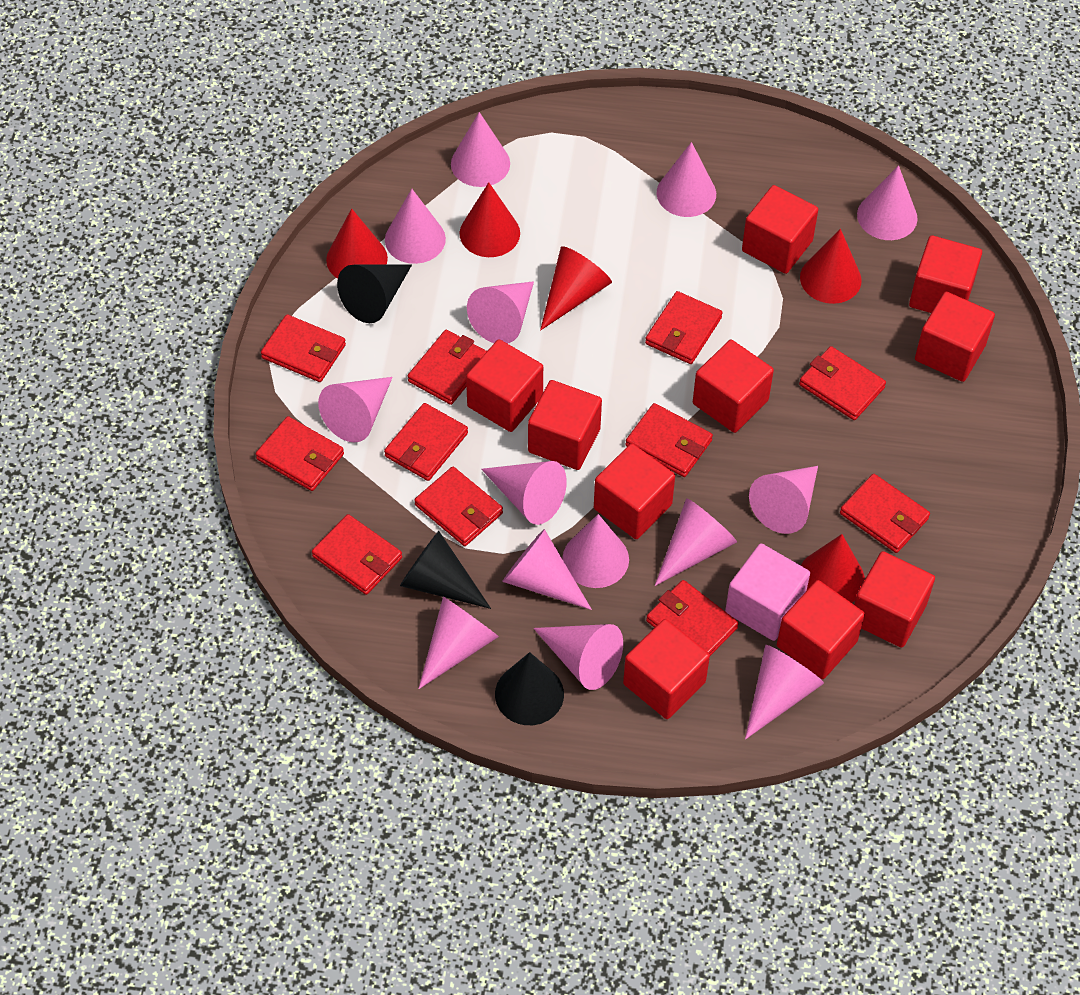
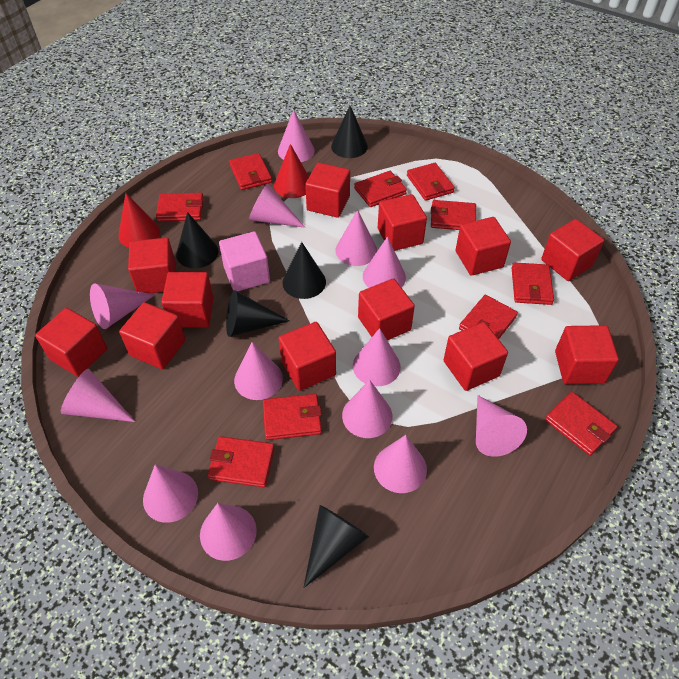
black cone: [337,265,412,323] [400,531,491,609] [495,652,564,725] = 3 -> [176,212,219,268] [226,290,290,337] [282,242,326,299] [303,505,369,588] [331,106,368,158] = 5
pink cone: [318,377,393,443] [385,189,446,264] [418,596,499,689] [451,112,510,187] [467,281,534,344] [481,461,567,525] [502,529,592,610] [533,624,623,690] [562,514,629,588] [655,498,737,586] [657,142,716,217] [745,645,824,740] [749,466,818,534] [857,165,918,240] = 14 -> [61,369,135,422] [90,283,155,329] [143,464,198,523] [200,503,257,561] [234,342,283,400] [249,183,305,228] [278,109,315,162] [335,210,377,266] [342,380,393,438] [353,328,401,386] [363,236,406,288] [374,435,427,493] [476,395,527,457] = 13
red cone: [326,208,388,279] [460,182,520,257] [540,246,612,330] [800,229,862,304] [801,534,865,603] = 5 -> [118,193,160,248] [274,144,309,198] = 2
red cube: [466,339,543,432] [528,380,602,470] [594,444,675,539] [623,619,710,719] [693,340,774,433] [742,185,818,274] [777,580,865,679] [854,551,935,648] [909,235,982,313] [915,292,995,382] = 10 -> [35,308,107,377] [119,302,185,369] [128,238,176,294] [162,272,214,328] [279,322,336,391] [305,163,350,218] [358,278,415,340] [378,194,427,251] [444,322,508,391] [456,217,511,276] [541,219,604,281] [555,325,619,384] = 12
red wallet: [256,416,344,491] [261,315,346,382] [312,514,402,595] [384,403,468,481] [408,330,487,405] [414,467,503,546] [626,403,713,477] [645,291,723,364] [646,580,739,656] [799,346,886,420] [840,474,930,553] = 11 -> [156,193,204,221] [208,436,275,488] [229,153,272,190] [263,394,322,440] [354,171,407,207] [407,163,455,201] [431,200,476,230] [459,295,518,339] [511,262,554,305] [545,392,617,456] = 10

